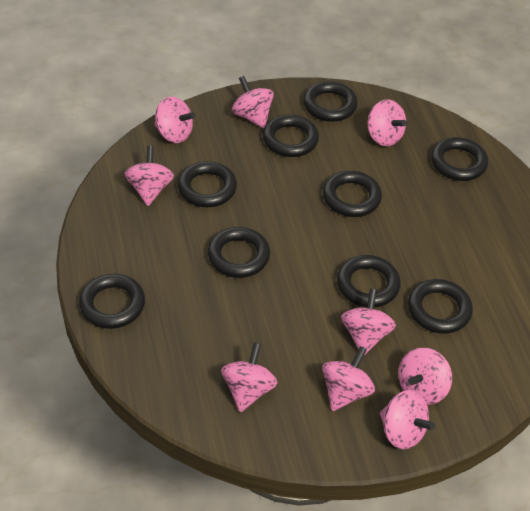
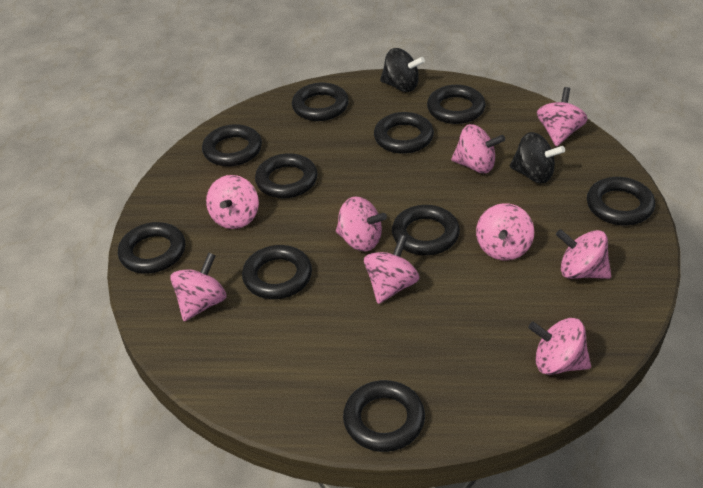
black ring: [79,274,145,329] [178,161,237,207] [208,227,270,278] [263,115,319,157] [303,81,358,122] [323,171,382,217] [337,255,401,308] [408,279,473,334] [431,137,488,181] = 9 -> [118,222,185,273] [202,124,262,166] [242,245,312,299] [255,153,317,198] [292,83,349,121] [343,380,425,452] [374,112,434,154] [392,205,460,255] [427,85,485,124] [587,177,655,225] = 10
black spinning top: none = 0 -> [380,48,425,92] [510,132,565,183] = 2

